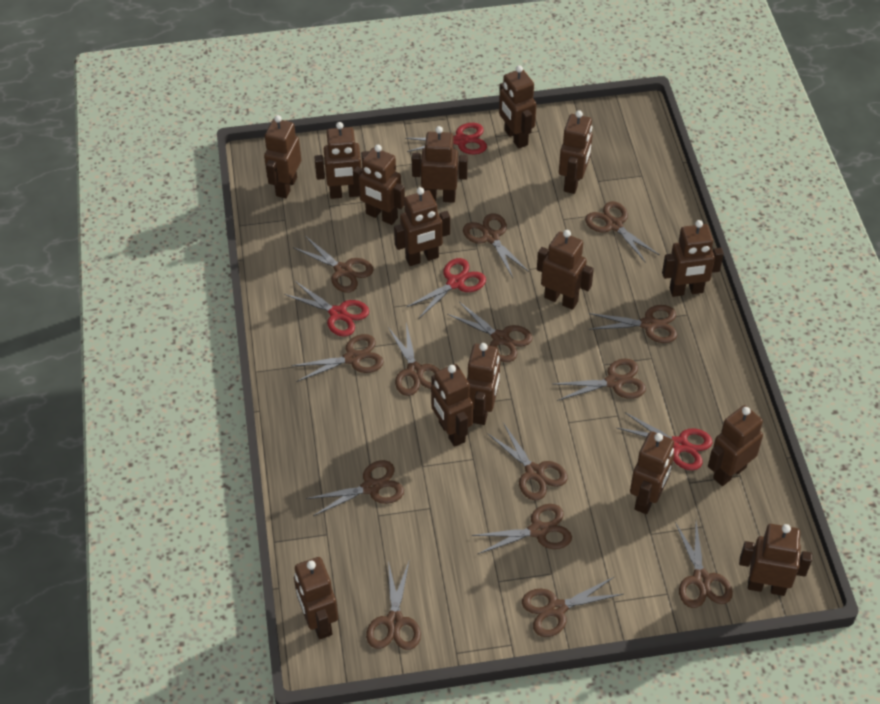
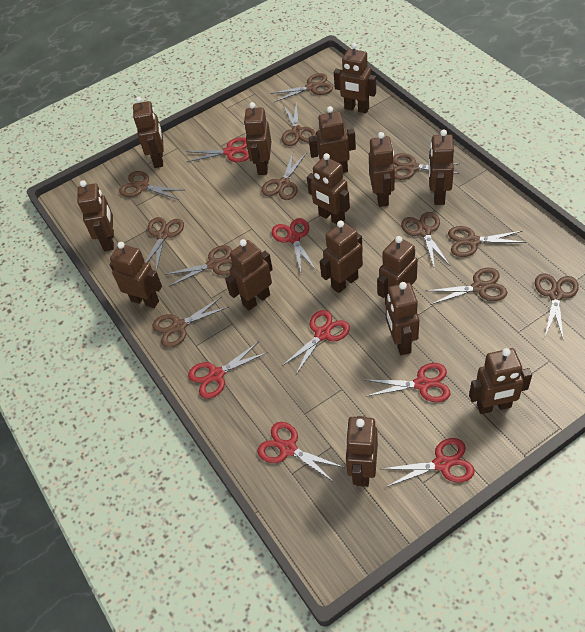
brown scissors: [291,334,384,382] [293,236,374,293] [306,460,404,516] [366,561,421,650] [388,322,439,396] [447,302,533,362] [463,213,529,278] [472,504,572,554] [487,423,567,500] [522,577,623,637] [553,359,646,401] [585,201,659,263] [589,305,677,343] [675,521,733,608] = 14 -> [119,171,183,200] [146,217,184,272] [152,297,229,348] [164,245,233,287] [262,153,306,200] [270,73,333,102] [282,103,316,146] [393,153,460,180] [401,212,450,269] [426,268,507,305] [448,226,526,257] [535,273,579,338] = 12
red scissors: [284,281,369,337] [405,123,487,154] [405,258,486,319] [617,412,712,470] = 4 -> [186,137,249,162] [188,342,268,399] [257,422,345,483] [272,218,317,272] [282,310,350,376] [365,363,451,402] [381,438,475,487] = 7

